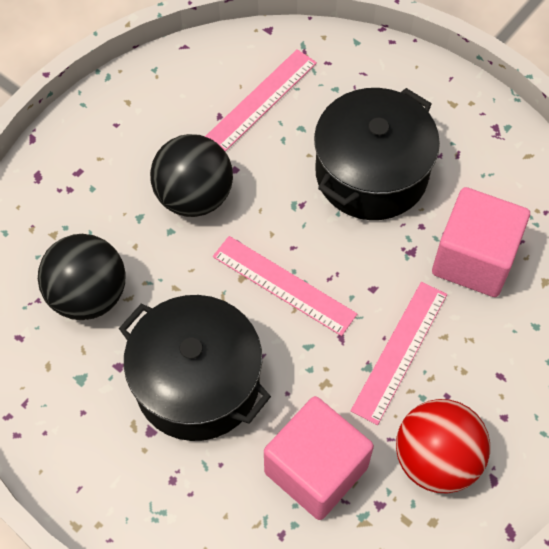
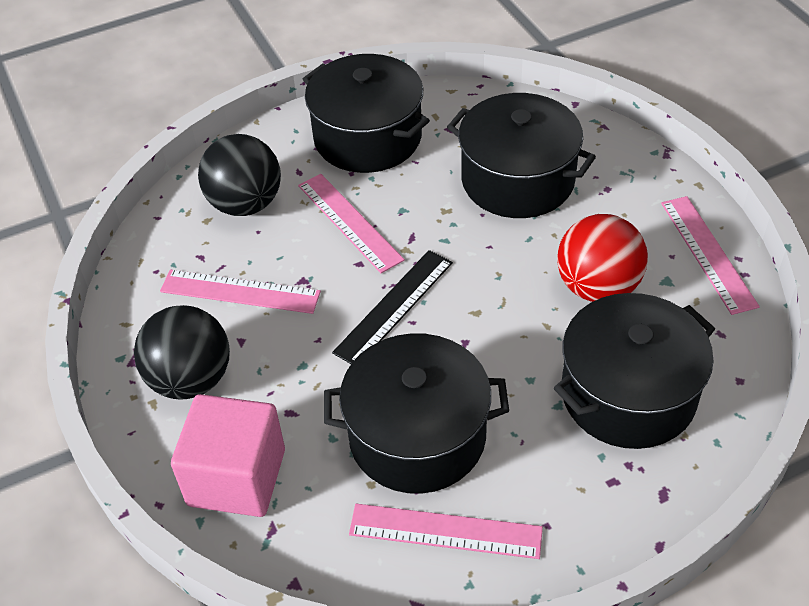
black pot: [119,295,271,441] [314,88,440,220] = 2 -> [303,54,430,173] [324,333,509,494] [447,93,596,218] [554,293,715,449] = 4
black ruler: none = 0 -> [332,250,453,364] = 1
pink cube: [264,396,374,520] [432,187,530,297] = 2 -> [171,394,285,517] = 1
pink ruler: [205,49,317,152] [213,236,357,336] [351,282,447,425] = 3 -> [160,269,321,314] [298,174,405,273] [349,504,543,559] [661,196,760,315] = 4

